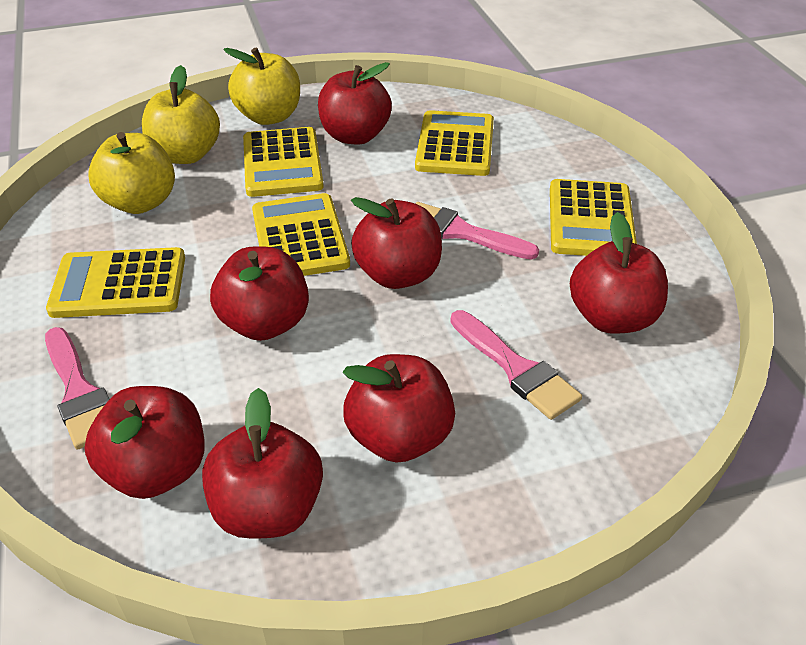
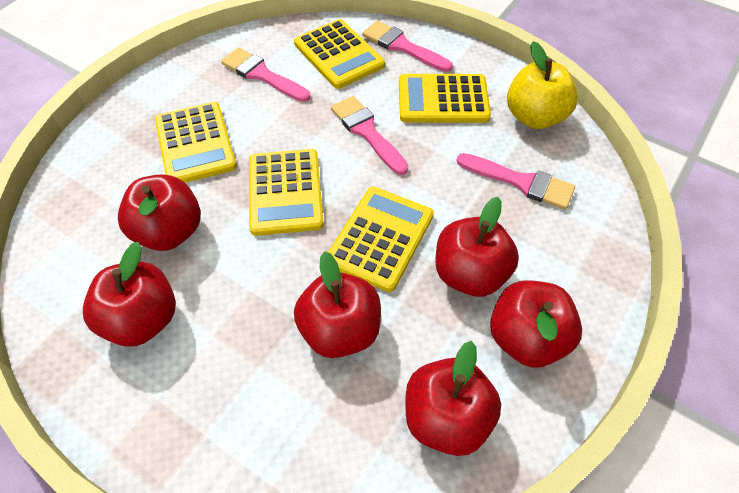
pink brush: [45,327,110,450] [415,202,539,260] [450,310,582,420] = 3 -> [221,47,310,102] [331,96,408,175] [362,20,453,72] [456,153,575,210] = 4
red apple: [84,386,205,499] [202,388,323,539] [210,246,309,341] [318,62,392,145] [342,354,455,463] [351,197,442,289] [570,212,668,334] = 7 -> [83,242,176,347] [118,174,201,251] [294,251,381,358] [406,341,501,456] [435,197,519,297] [490,281,582,368] = 6
yellow apple: [89,132,175,214] [142,65,220,164] [223,47,300,125] = 3 -> [507,41,578,129] = 1

